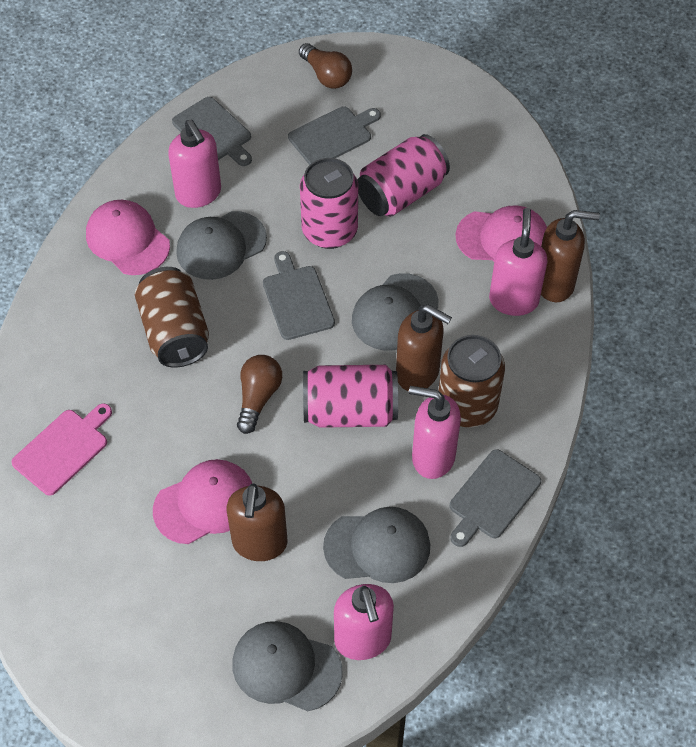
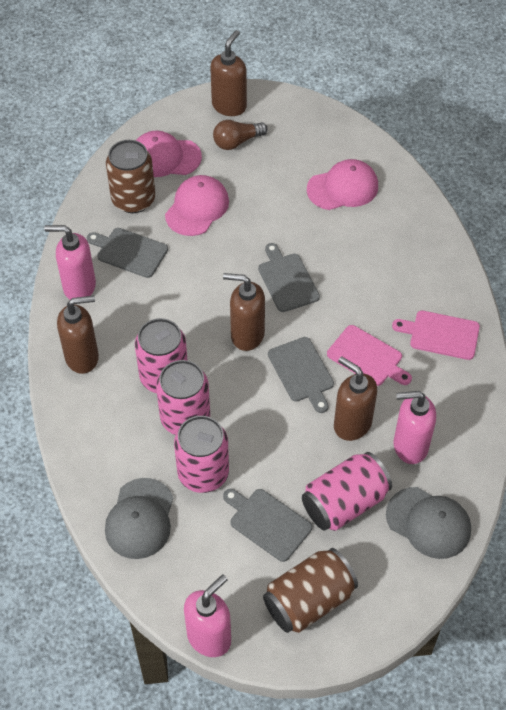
brown light bulb: [237,355,282,434] [299,43,352,89] = 2 -> [213,120,268,150] = 1
brown soap dispenser: [227,483,288,561] [396,305,452,391] [541,210,600,302] = 3 -> [57,295,99,374] [210,30,247,116] [223,273,265,351] [334,356,377,441] = 4
grey cap: [176,211,267,280] [232,621,343,711] [323,507,430,583] [352,273,438,351] = 4 -> [105,478,173,559] [386,487,471,559] = 2
pink can: [300,158,358,249] [303,365,398,428] [357,134,450,217] = 3 -> [135,318,187,393] [156,360,210,435] [174,416,229,493] [302,452,392,531] = 4
pink cutting board: [12,403,112,496] = 1 -> [327,325,412,386] [392,311,480,360] = 2
pink soap dispenser: [168,120,221,208] [334,584,394,660] [409,386,461,479] [489,208,548,316] = 4 -> [44,225,96,300] [184,575,231,657] [394,391,436,464] = 3

